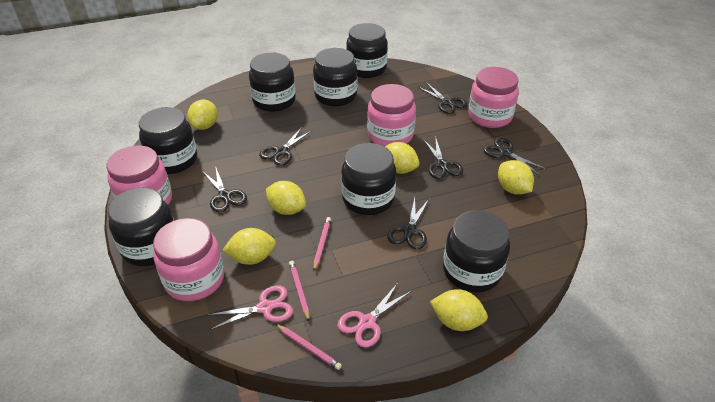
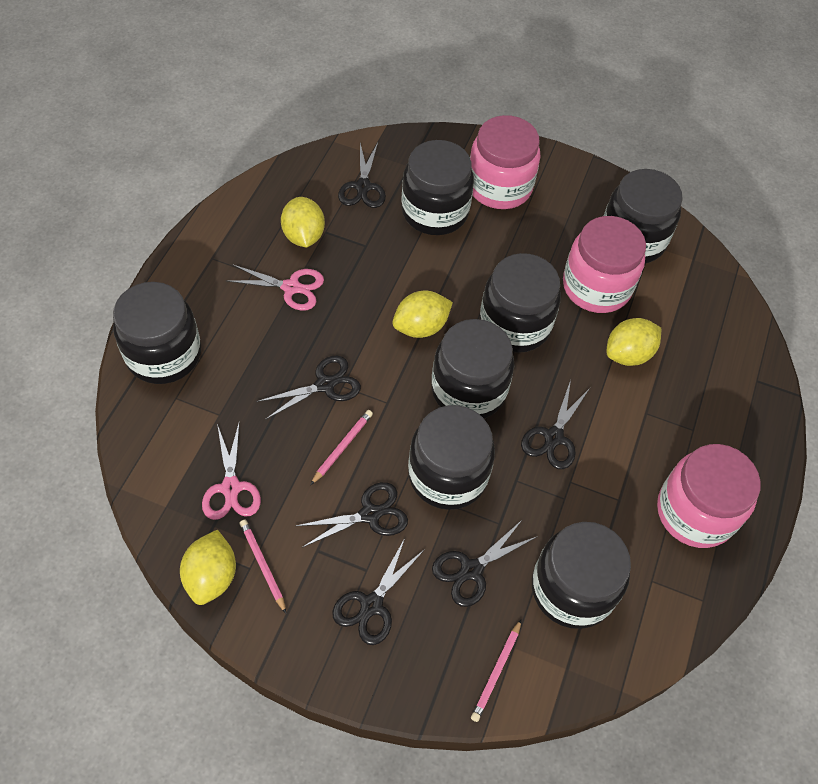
pink jar: [106,145,172,205] [153,218,224,301] [367,84,416,147] [468,67,519,128] = 4 -> [470,115,541,209] [563,216,646,313] [657,444,761,548] = 3
yellow lemon: [187,99,217,130] [222,228,276,265] [266,181,306,215] [385,142,419,174] [430,289,488,331] [498,160,534,195] = 6 -> [180,530,236,605] [281,197,325,248] [392,291,453,338] [606,318,661,366] = 4

